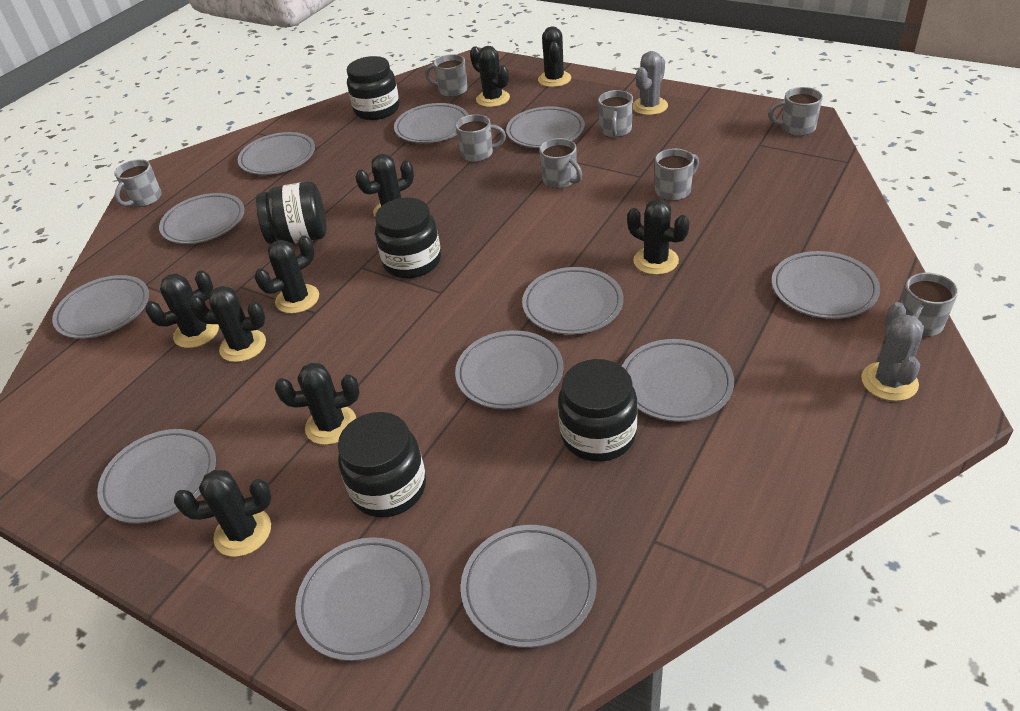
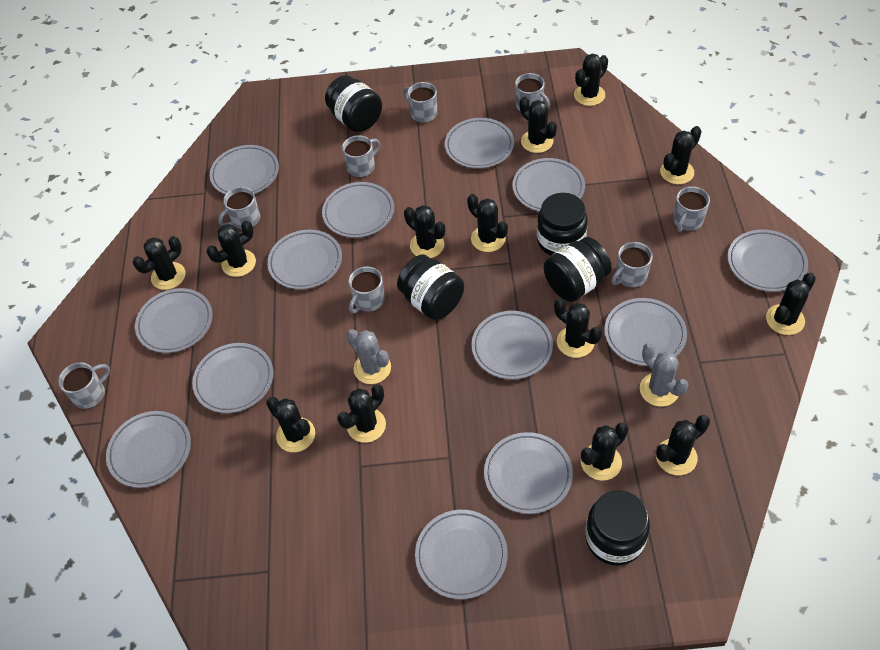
black cactus: [145,270,219,348] [174,470,271,557] [189,286,266,362] [255,235,319,314] [275,363,359,445] [355,154,414,216] [470,46,510,107] [538,26,571,87] [627,199,689,275] = 9 -> [133,236,185,290] [206,220,256,277] [266,397,315,452] [337,384,386,443] [404,205,445,258] [467,194,508,252] [520,97,557,153] [554,298,602,358] [574,54,608,106] [581,422,629,481] [656,415,710,475] [660,126,702,184] [766,273,816,335] = 13
grey plate: [52,275,149,339] [97,429,216,524] [159,193,244,244] [238,132,315,175] [295,537,430,661] [394,103,469,143] [455,330,564,409] [461,525,597,648] [506,107,585,148] [522,267,623,335] [622,339,734,422] [772,251,880,319] = 12 -> [106,411,191,488] [135,288,213,353] [192,343,274,413] [210,145,279,194] [267,230,342,290] [322,182,394,238] [415,510,508,599] [445,118,514,169] [471,311,553,380] [484,432,573,514] [512,158,585,212] [604,298,687,366] [728,229,808,292] = 13

